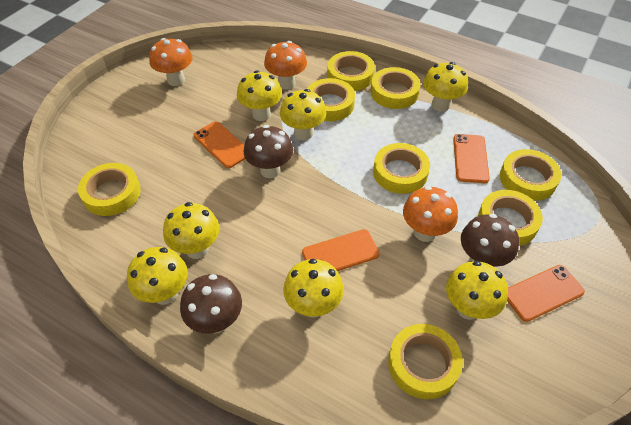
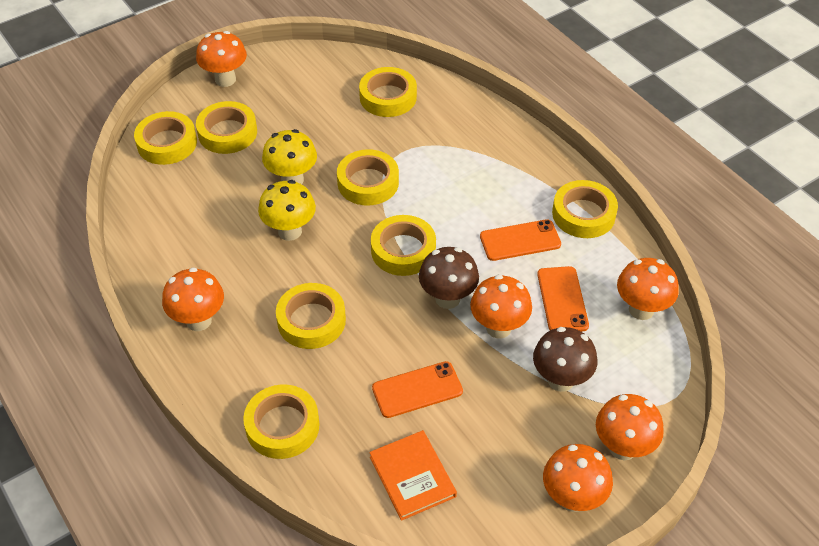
brown mushroom: [180,274,242,334] [244,125,293,178] [461,214,519,266] = 3 -> [419,247,479,309] [533,327,597,392] = 2
orange book: none = 0 -> [369,430,457,521] = 1
orange mushroom: [149,38,193,86] [264,41,307,90] [403,186,458,242] = 3 -> [162,267,224,331] [196,31,247,87] [470,275,532,339] [543,444,613,512] [596,394,664,460] [617,258,679,320] = 6
orange phone: [194,121,245,168] [302,229,380,271] [453,134,490,183] [507,265,585,322] = 4 -> [372,361,463,418] [480,219,561,261] [537,266,589,332] = 3
yellow mushroom: [127,247,188,305] [163,202,219,259] [237,70,282,121] [280,89,327,140] [283,259,344,318] [423,62,468,112] [446,261,508,320] = 7 -> [258,180,316,241] [262,129,317,184] = 2

